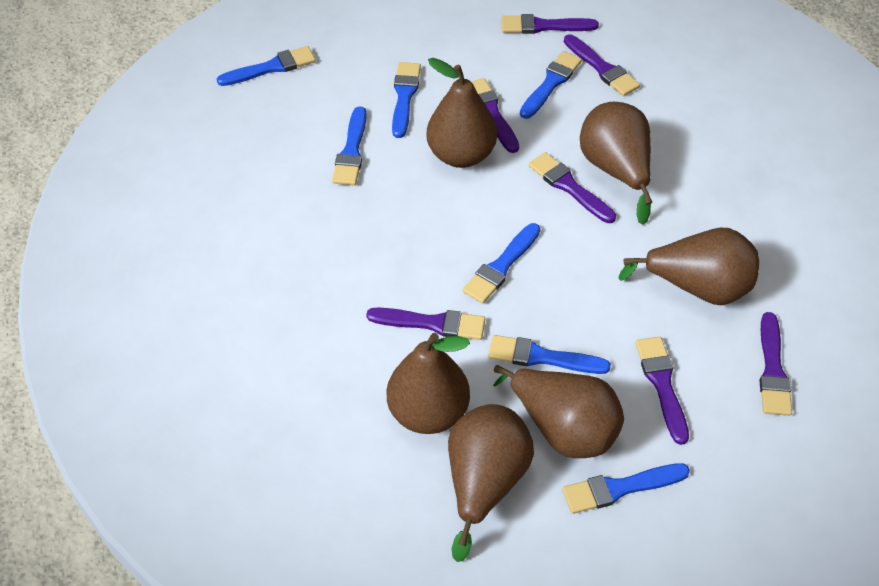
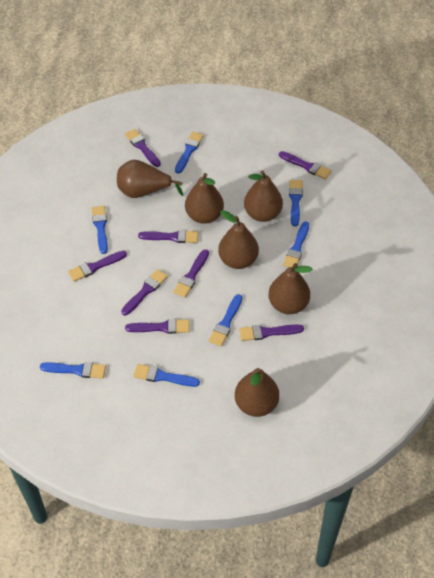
purple brush: [366,307,485,340] [471,78,519,153] [501,14,599,34] [529,152,616,223] [564,34,640,96] [635,336,689,445] [759,312,792,416] = 7 -> [68,251,127,282] [121,269,168,315] [125,129,161,167] [125,319,189,334] [138,230,198,243] [173,249,209,298] [239,324,304,341] [279,151,331,179] = 8

